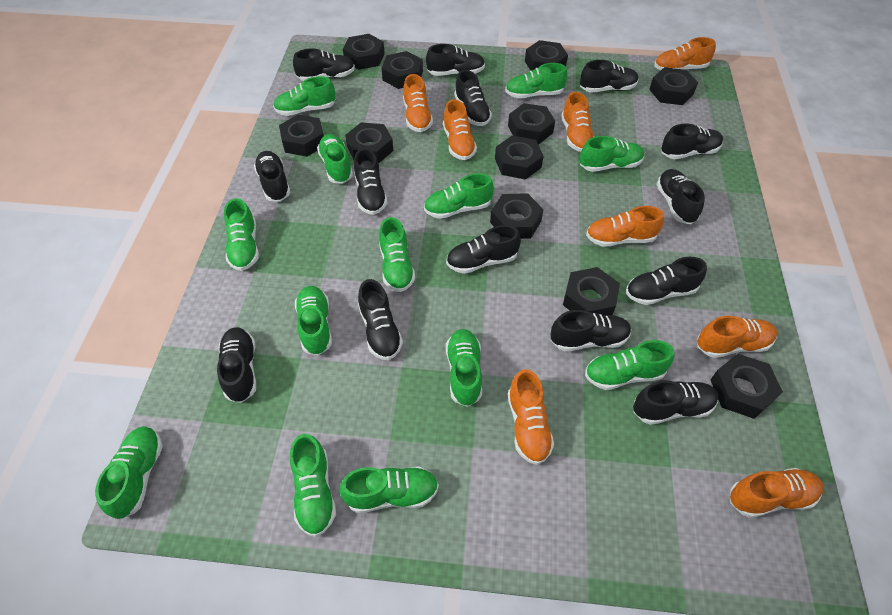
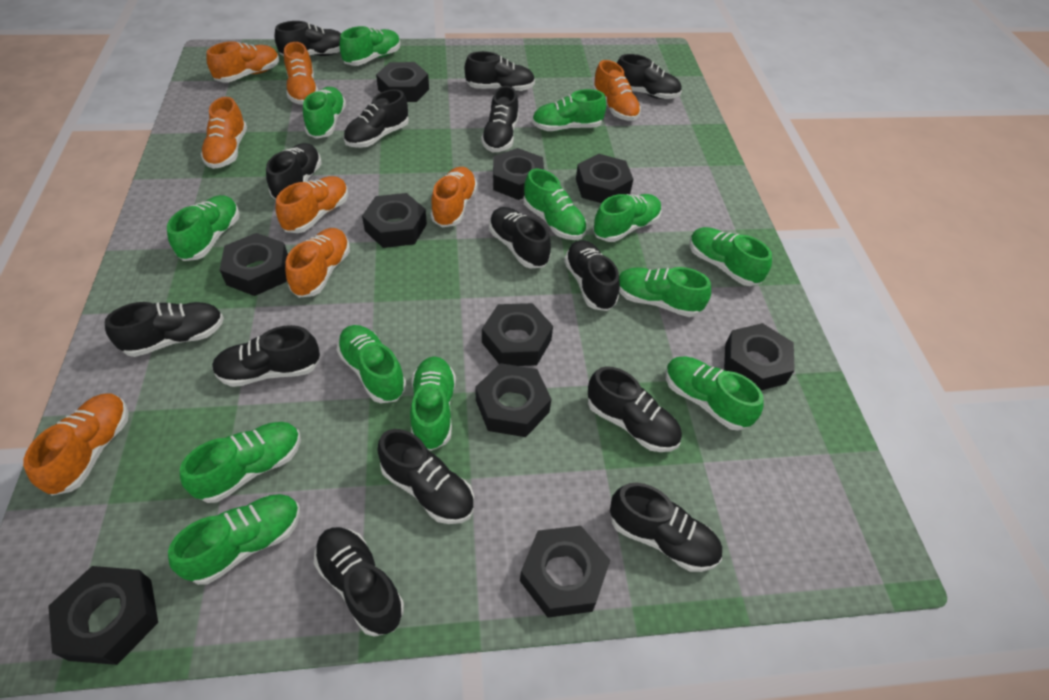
black nut: [279,115,324,157] [343,34,385,70] [345,122,393,164] [382,51,423,89] [490,193,544,239] [495,135,543,180] [508,103,555,144] [525,40,568,71] [563,267,620,315] [649,67,698,105] [710,354,783,419] = 11 -> [48,566,158,665] [220,233,288,296] [362,193,427,248] [376,62,429,102] [476,363,551,437] [482,303,553,366] [493,148,544,200] [520,526,610,618] [576,154,633,203] [724,323,795,390] = 10

